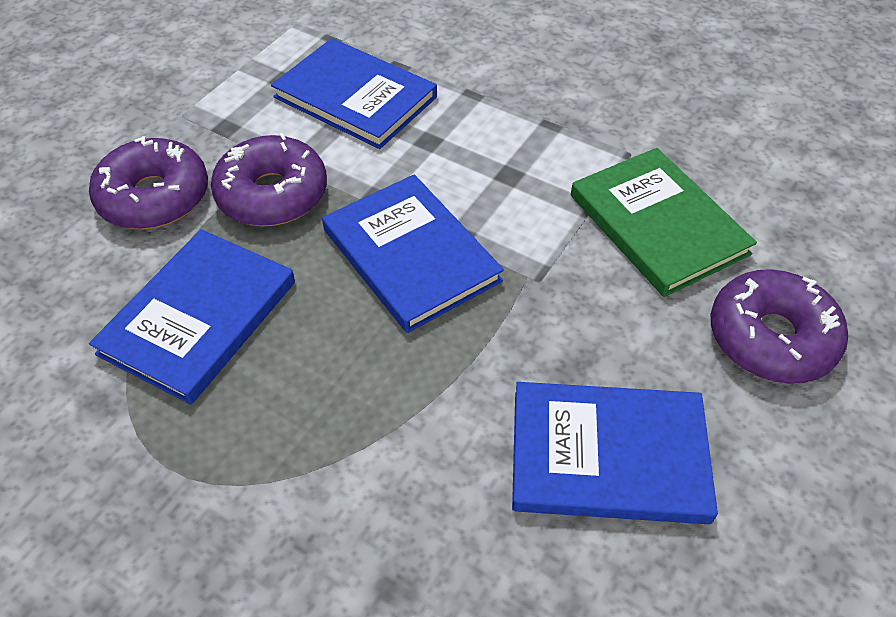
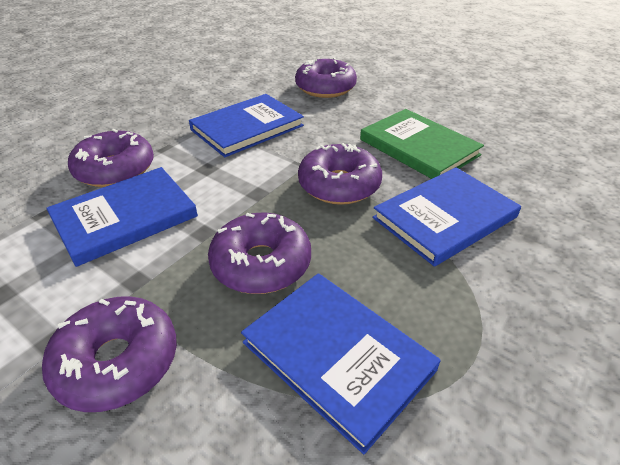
purple donut: [89,136,208,229] [211,133,327,226] [711,269,848,384] = 3 -> [42,296,177,412] [68,129,154,187] [208,213,311,294] [295,57,357,98] [298,143,382,205] = 5

